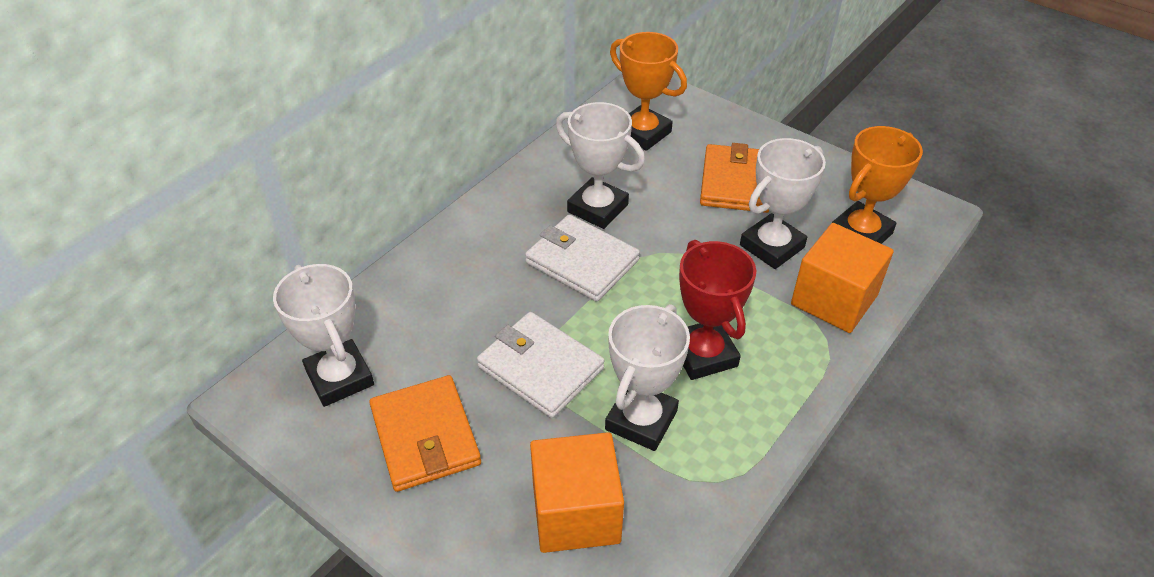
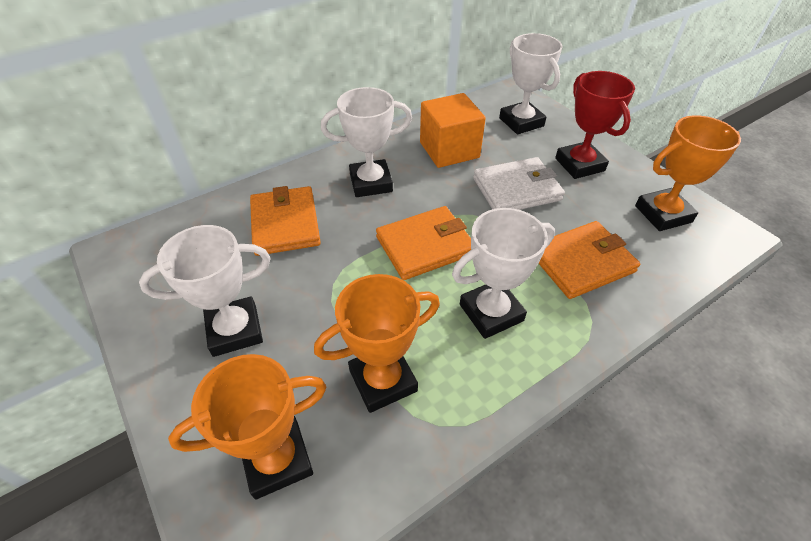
orange cube: [530,432,624,553] [791,223,894,333] = 2 -> [420,93,486,168] = 1
orange trophy: [610,32,687,151] [832,126,923,244] = 2 -> [168,354,326,500] [314,274,440,413] [635,115,741,231] = 3
orange wallet: [369,375,481,492] [700,143,770,213] = 2 -> [250,186,321,256] [376,206,471,280] [538,221,640,299] = 3
white wallet: [477,312,604,418] [525,214,640,302] = 2 -> [473,157,565,210] = 1

